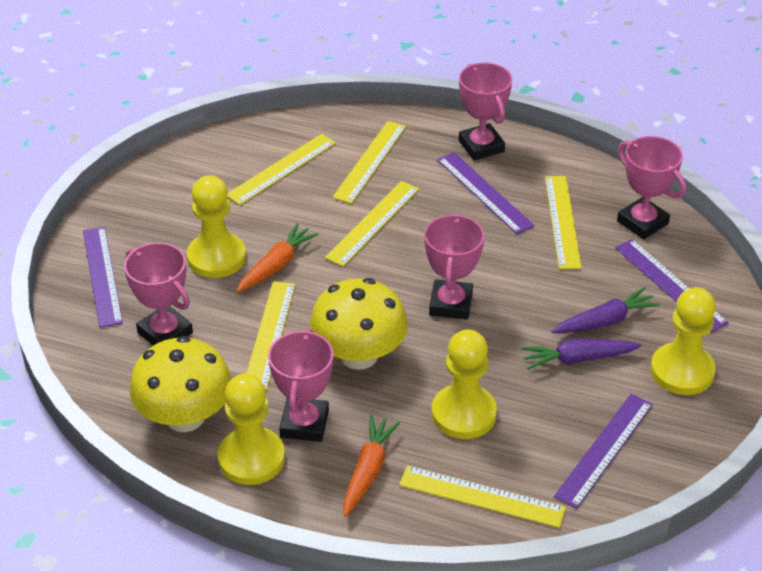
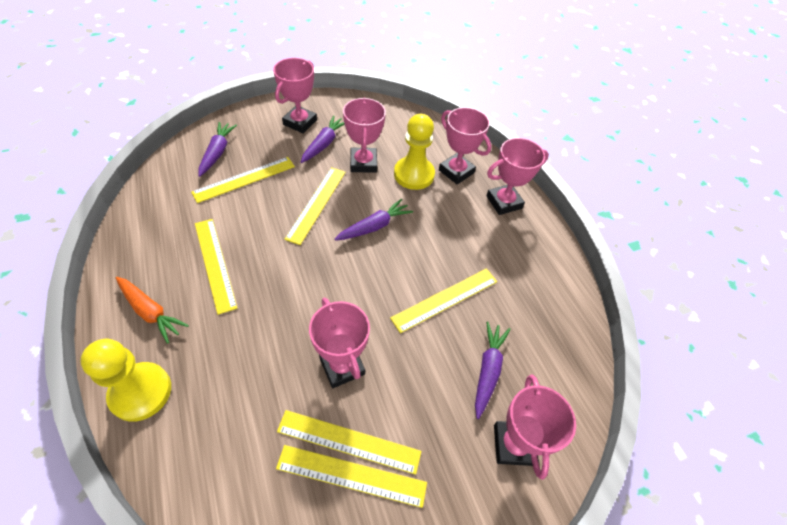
orange carrot: [236,223,319,292] [343,415,400,517] = 2 -> [116,277,189,344] = 1
pink trophy: [124,243,193,346] [268,328,334,442] [424,213,484,320] [459,62,512,160] [617,136,686,240] = 5 -> [273,58,317,133] [309,297,370,388] [343,98,386,173] [439,107,492,184] [486,138,549,215] [494,374,576,480] = 6
purple carrot: [521,339,641,370] [551,287,660,333] = 2 -> [198,122,237,177] [301,115,345,163] [334,199,413,241] [475,322,511,419] = 4
purple ruler: [83,227,123,328] [437,152,534,234] [554,394,653,509] [615,239,729,333] = 4 -> none = 0
yellow mushroom: [129,336,232,432] [309,278,408,370] = 2 -> none = 0
yellow pawn: [187,175,246,278] [217,374,285,485] [432,329,497,439] [650,287,716,395] = 4 -> [80,339,171,422] [394,114,435,190] = 2

